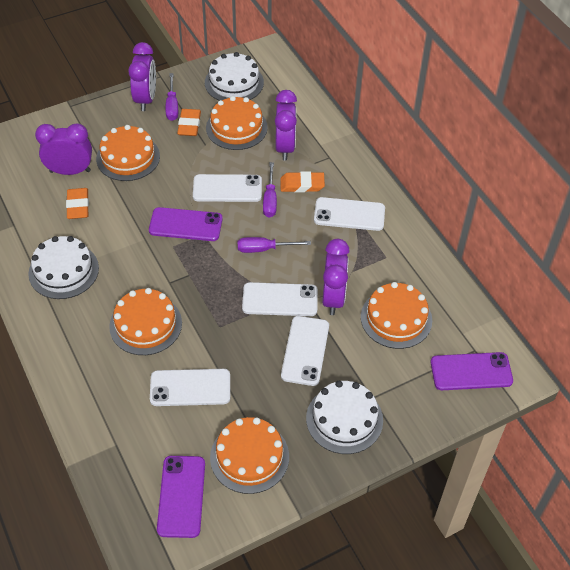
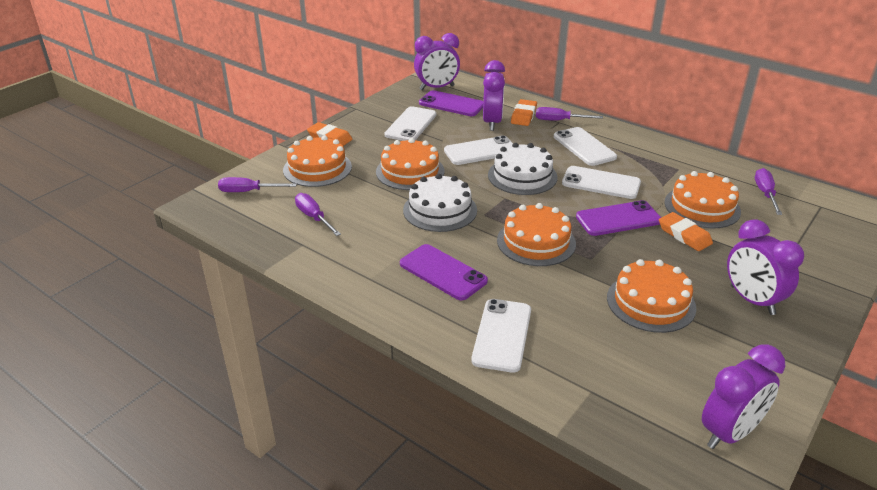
purple screwdriver: [165,73,178,121] [238,237,311,253] [263,162,277,218] = 3 -> [218,177,297,192] [295,193,341,236] [536,107,603,120] [755,168,782,215] = 4
white cake: [28,236,99,299] [205,52,264,101] [306,381,383,454] = 3 -> [403,174,477,232] [488,143,558,195] = 2

